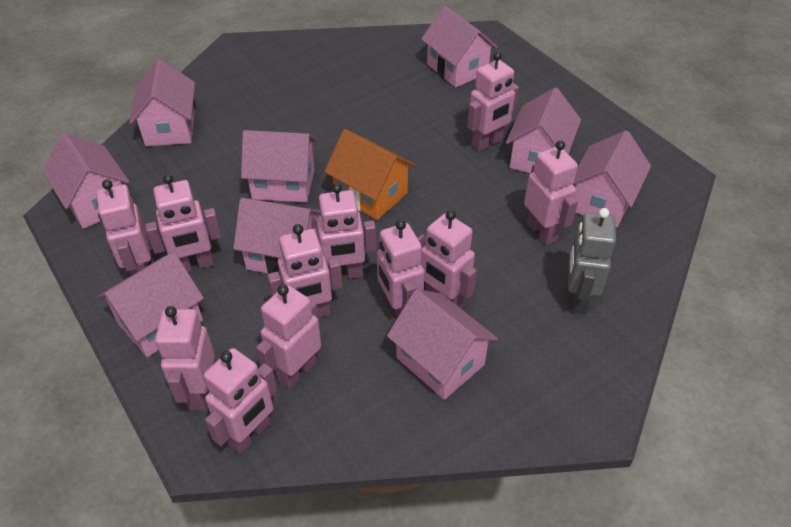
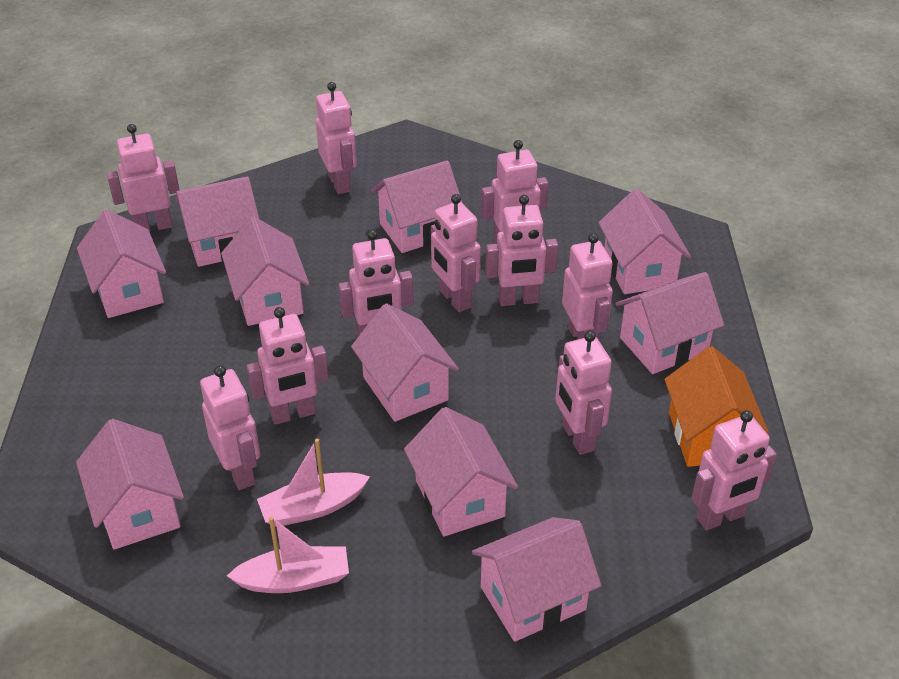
grey robot: [568,208,616,314] = 1 -> none = 0
pink boat: none = 0 -> [227,516,349,593] [257,439,370,527] = 2
pink house: [42,133,129,229] [98,252,204,357] [129,59,195,146] [233,198,320,275] [241,130,317,203] [387,289,498,400] [421,6,498,88] [506,88,581,173] [573,130,651,227] = 9 -> [76,419,184,550] [77,210,166,318] [176,176,259,267] [221,217,309,326] [351,303,459,422] [371,161,462,253] [404,407,518,537] [472,517,601,642] [598,189,691,294] [616,272,724,374] = 10

